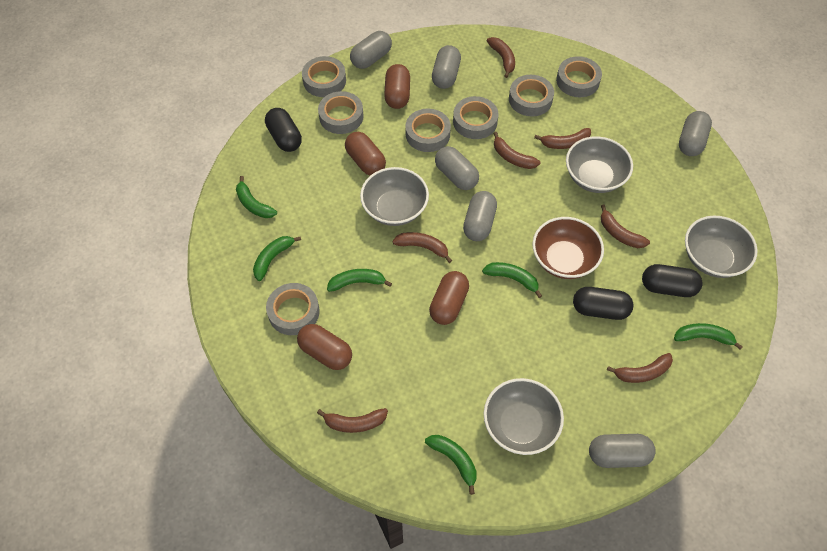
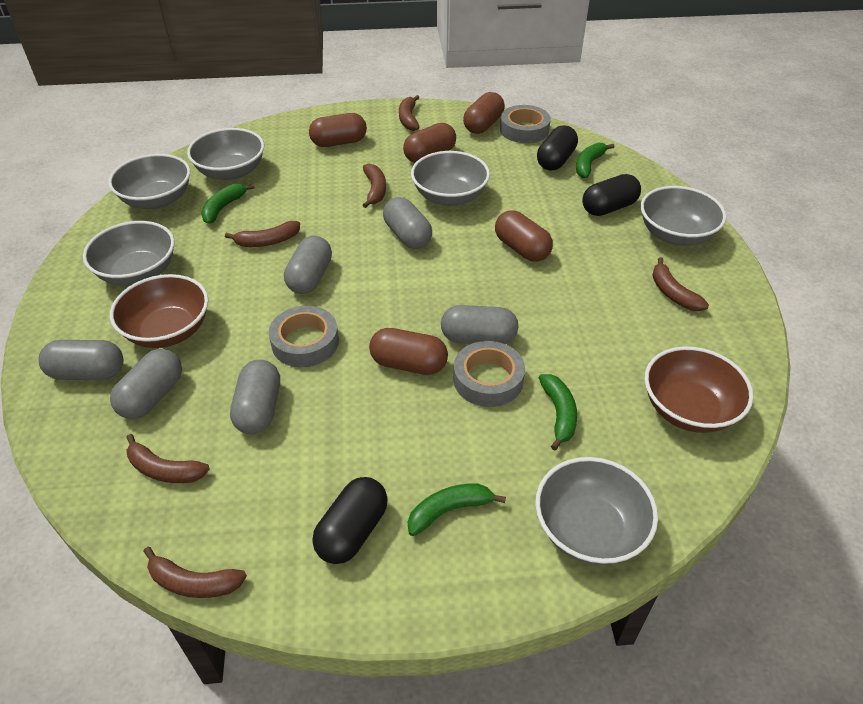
brown banana: [317,408,388,433] [392,232,452,263] [487,37,515,78] [493,132,540,169] [534,128,591,149] [601,205,650,248] [607,353,673,383] = 7 -> [126,434,210,483] [143,547,247,598] [225,221,300,247] [363,163,386,208] [399,95,420,131] [652,257,709,311] = 6
brown bowl: [532,217,604,279] = 1 -> [110,274,208,348] [644,346,753,433] = 2
brown capsule: [297,324,352,370] [345,132,386,175] [384,64,410,109] [429,271,469,325] = 4 -> [309,113,367,147] [369,328,448,375] [403,123,456,163] [463,92,505,134] [495,210,553,262] = 5
green banana: [236,176,277,218] [253,236,301,281] [327,269,392,292] [425,435,477,495] [482,262,542,298] [674,323,743,350] = 6 -> [201,184,255,224] [408,484,506,536] [539,374,577,450] [576,143,614,178] = 4
grey bowl: [360,167,429,226] [484,378,564,455] [566,136,633,193] [685,216,758,278] = 4 -> [83,221,175,286] [108,154,190,209] [187,128,264,181] [411,151,490,206] [535,457,658,565] [641,186,726,246] = 6
grey tape: [266,283,320,335] [302,56,346,97] [318,91,364,134] [405,109,451,152] [453,96,498,139] [509,75,554,117] [556,56,602,97] = 7 -> [269,306,339,367] [453,341,525,407] [500,105,551,143] = 3

